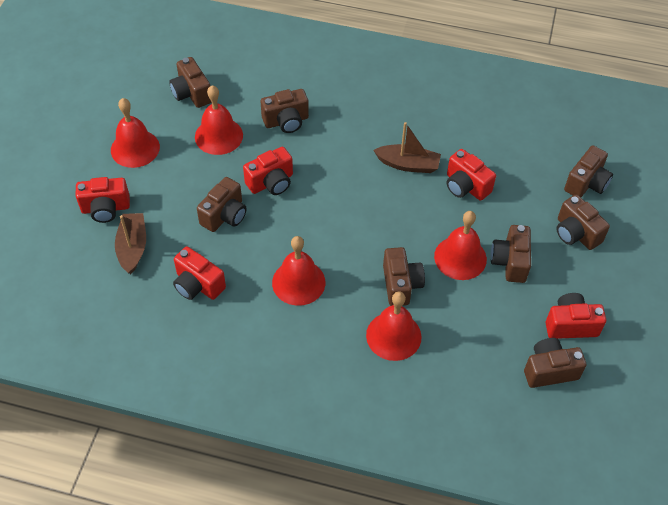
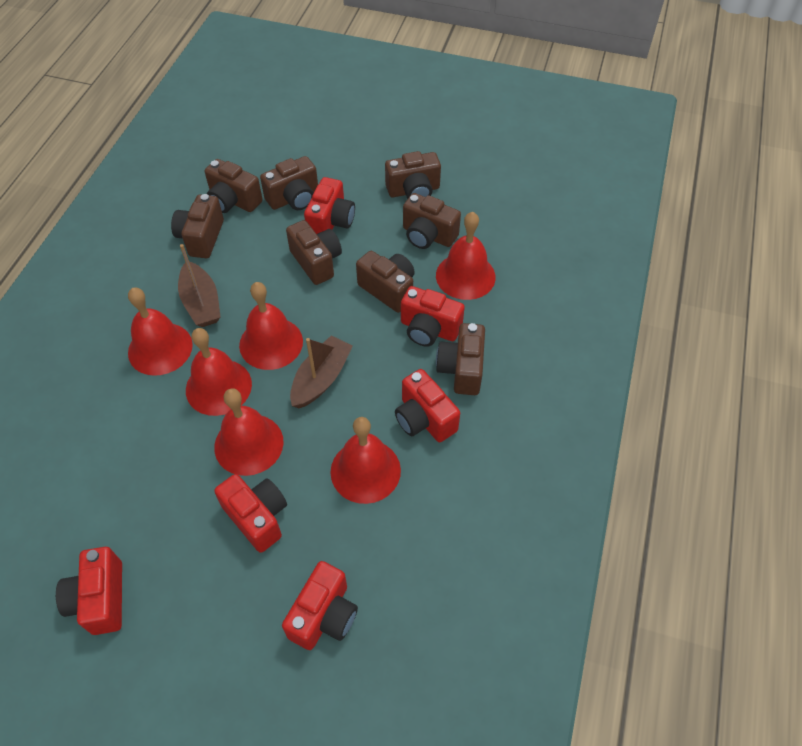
red bell: [111,98,160,168] [195,85,243,155] [272,236,326,306] [366,292,421,361] [434,211,487,280] = 5 -> [128,288,193,376] [186,328,252,416] [214,388,284,476] [239,282,303,370] [330,417,401,504] [436,212,496,300] = 6
red camera: [76,177,130,223] [173,246,226,300] [243,147,293,195] [446,149,496,201] [546,293,606,339] = 5 -> [56,547,122,635] [214,474,287,553] [282,561,358,650] [304,177,355,234] [395,369,460,442] [401,286,465,347] = 6

